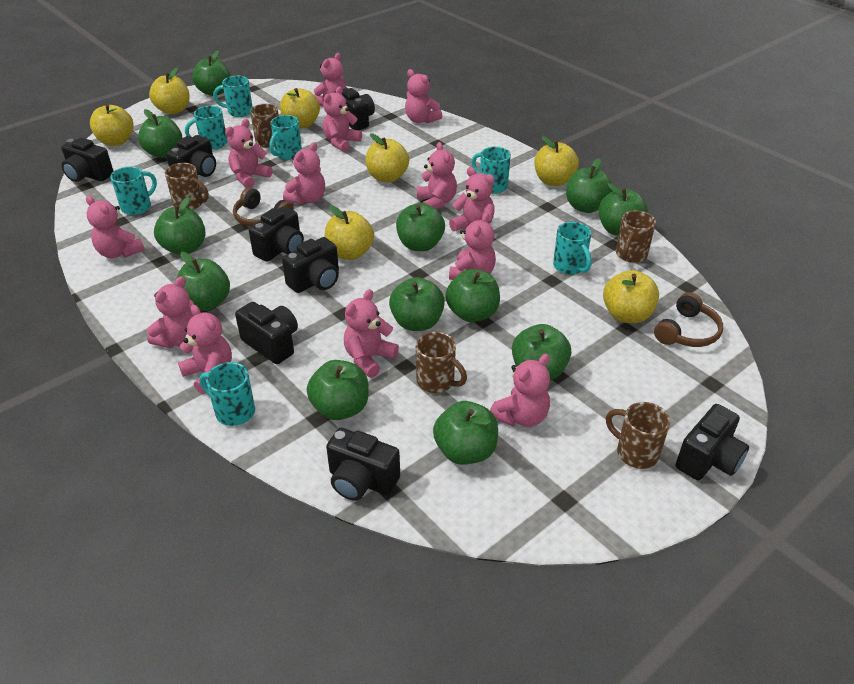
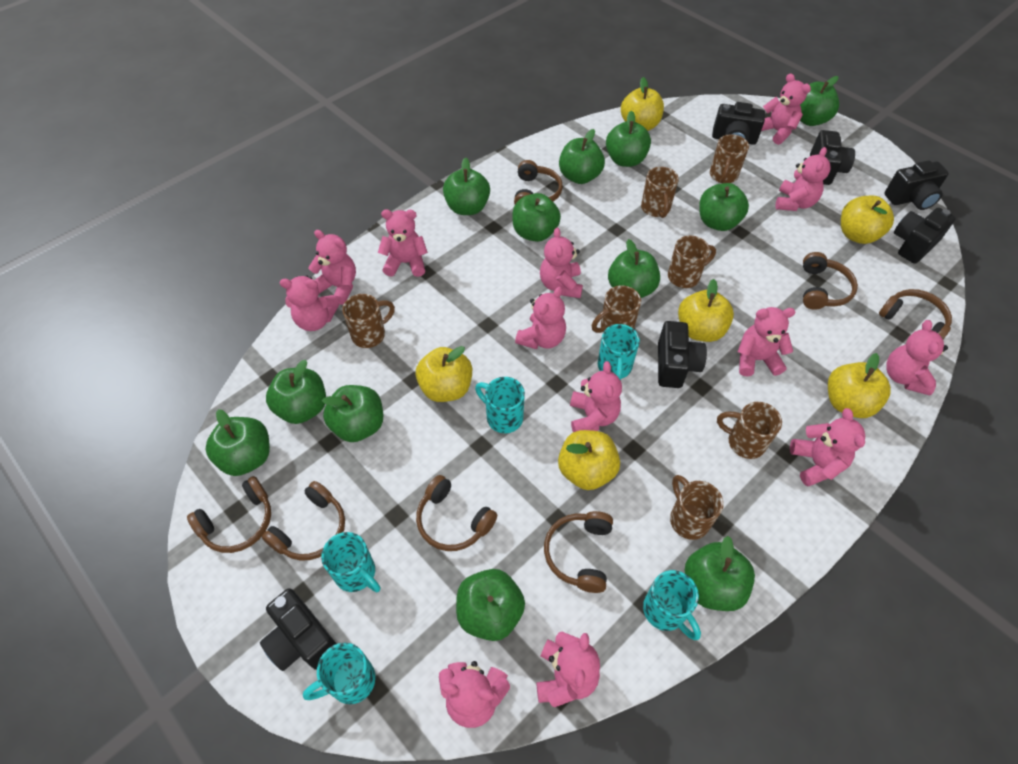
black camera: [61,138,114,182] [166,135,216,177] [235,302,298,364] [249,206,304,262] [282,237,339,293] [326,428,400,501] [334,88,375,130] [675,404,749,480] = 8 -> [260,589,336,671] [658,321,707,388] [712,102,765,145] [810,130,855,185] [884,160,949,210] [894,208,956,264] = 6
brown headphones: [233,187,294,227] [654,292,723,347] = 2 -> [187,476,271,553] [262,481,345,561] [416,475,497,551] [514,160,563,204] [544,511,613,593] [803,252,858,310] [879,289,952,339] = 7
brown mug: [165,163,209,210] [250,104,279,147] [416,332,467,393] [606,402,670,469] [616,210,656,263] = 5 -> [342,294,395,348] [592,285,641,333] [641,167,679,218] [668,236,716,288] [670,475,724,540] [710,134,749,183] [717,402,782,459] = 7
turquoise mug: [111,166,157,215] [185,106,227,150] [200,362,255,426] [213,76,252,117] [269,115,302,160] [472,147,511,194] [553,222,592,275] = 7 -> [303,643,376,704] [321,532,380,592] [475,377,525,433] [598,324,640,380] [643,570,701,640] = 5
yellow apple: [90,104,134,146] [149,68,190,114] [280,88,320,129] [325,205,374,260] [366,133,409,182] [534,136,579,186] [603,270,659,323] = 7 -> [416,346,472,402] [558,430,620,490] [621,77,664,131] [678,279,734,342] [828,353,891,418] [841,196,894,244] = 6

